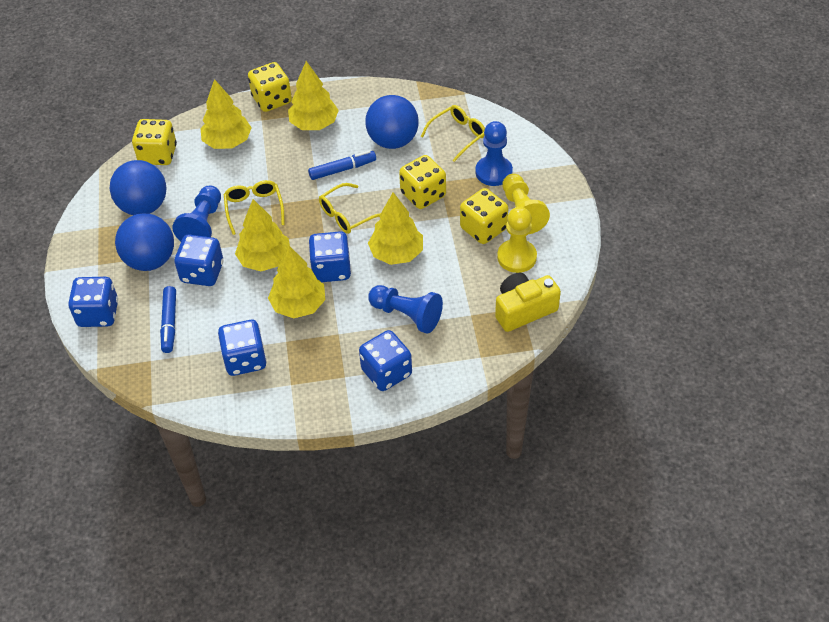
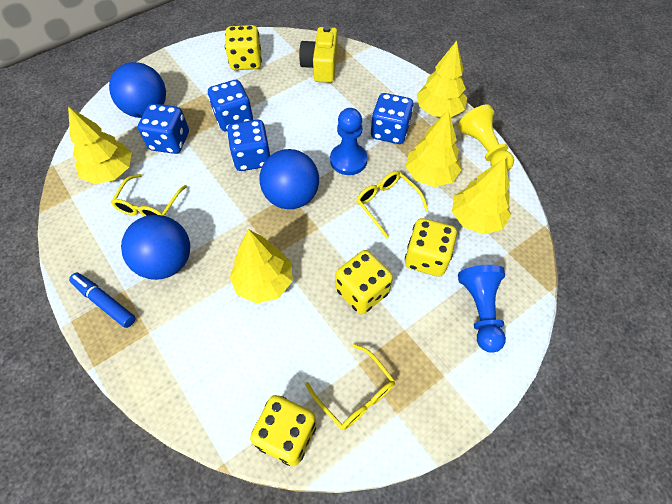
blue dice: [68,277,118,327] [174,235,223,286] [218,320,267,376] [309,231,351,282] [359,330,412,391] = 5 -> [138,103,189,154] [208,80,253,131] [227,120,271,171] [371,93,414,144] = 4
blue marker: [160,286,176,353] [308,150,376,180] = 2 -> [69,273,136,328] = 1
blue pawn: [172,186,221,241] [368,285,443,334] [475,121,513,186] = 3 -> [330,108,368,175] [458,265,506,353] = 2
yellow pawn: [497,207,537,273] [502,174,550,234] = 2 -> [458,105,514,171] = 1

